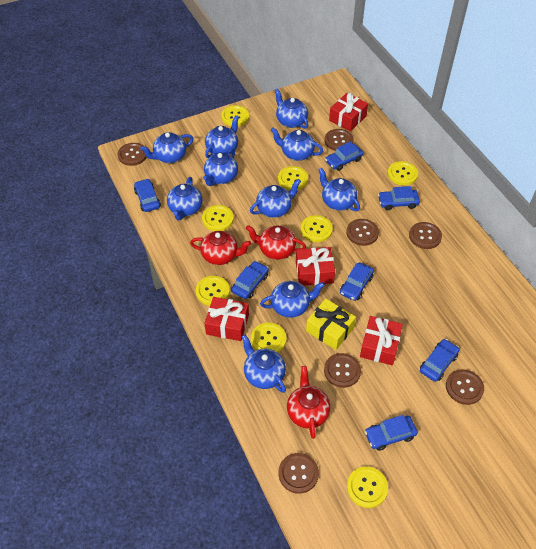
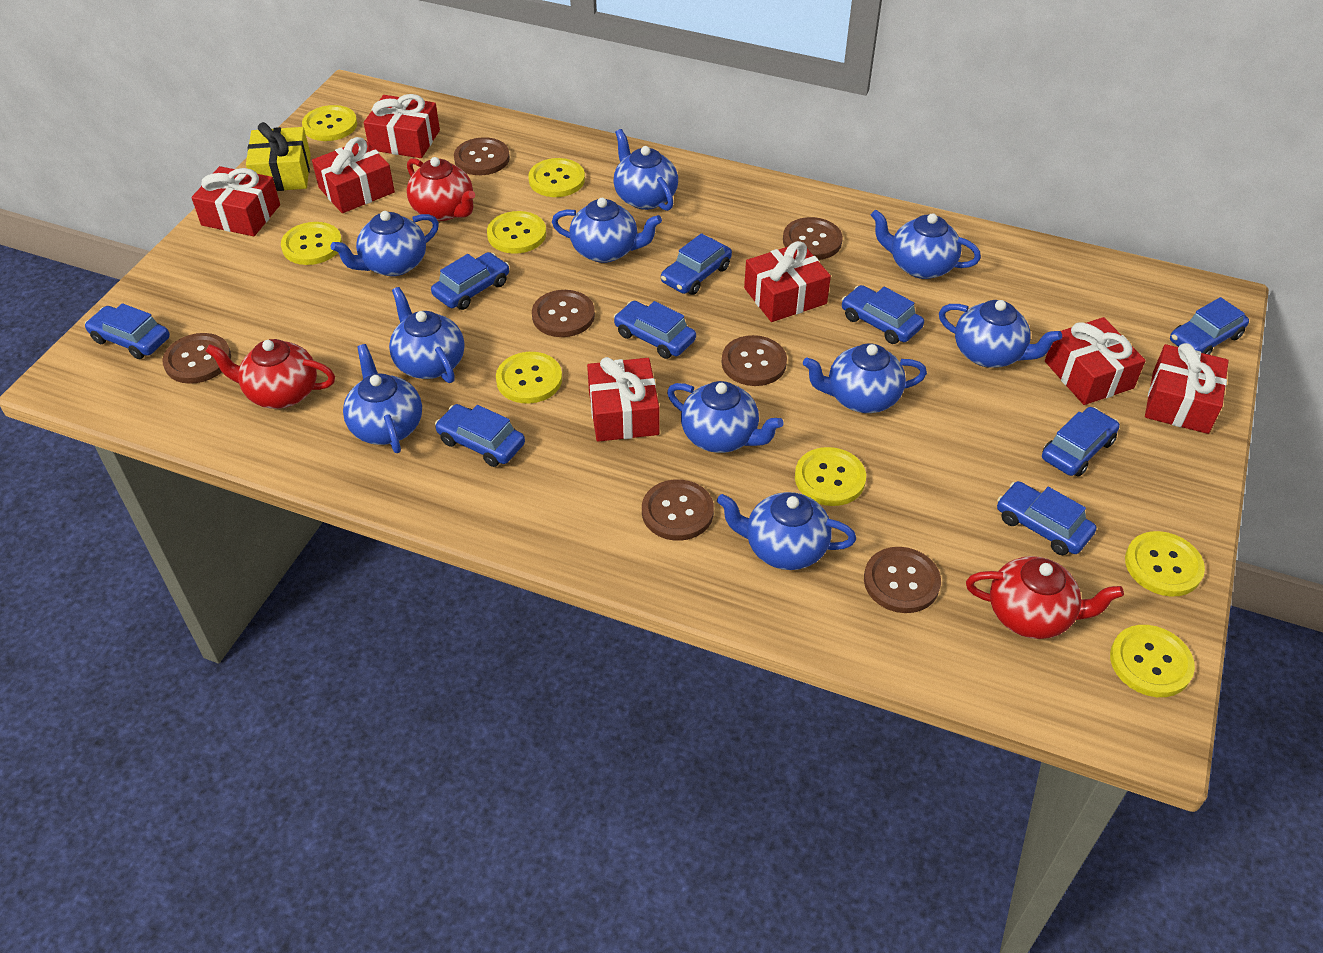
blue car: [134,179,161,212] [231,261,269,299] [325,142,363,171] [340,262,374,301] [365,415,418,451] [378,186,420,210] [420,339,459,382] = 7 -> [85,303,170,359] [431,252,509,310] [435,404,525,467] [614,301,696,359] [661,233,732,295] [842,285,924,344] [997,481,1096,555] [1042,407,1120,477] [1170,297,1249,355] = 9
red gift: [204,297,249,341] [296,247,335,286] [329,93,368,132] [360,316,403,365] = 4 -> [192,166,280,236] [312,137,395,213] [364,94,440,158] [587,357,659,442] [744,241,831,322] [1045,317,1145,405] [1145,343,1229,434] = 7

